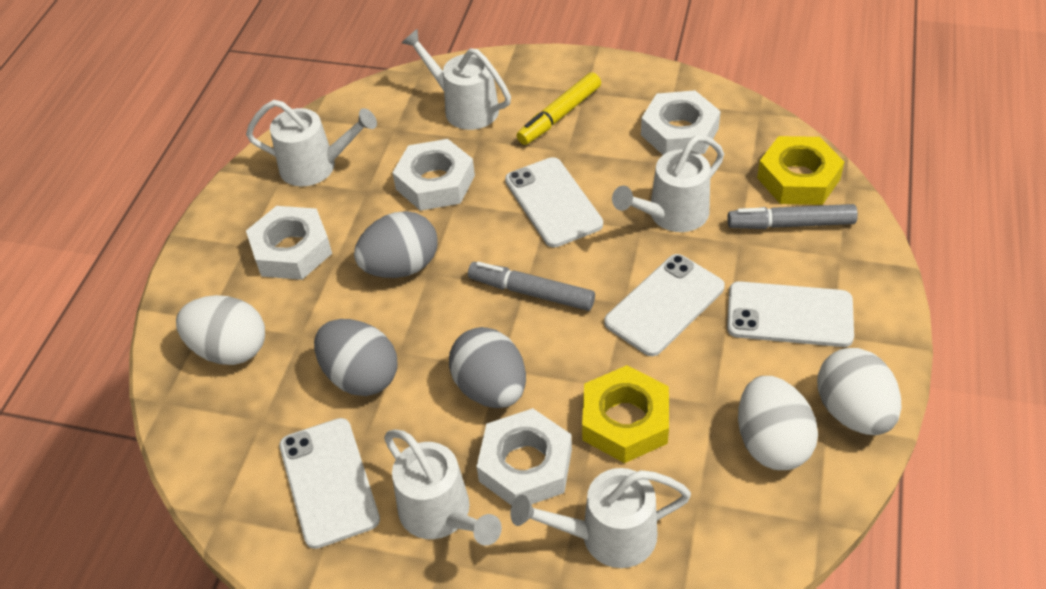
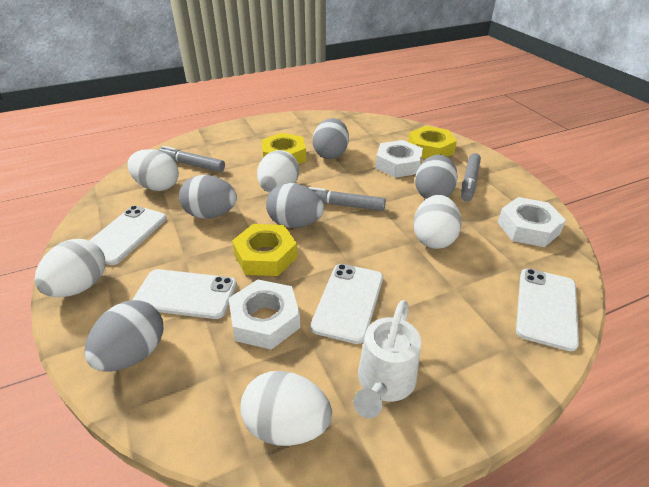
grey egg: [314,319,398,396] [354,211,437,278] [449,327,526,408] = 3 -> [84,300,163,371] [179,175,237,219] [266,183,324,228] [313,118,349,159] [415,155,458,199] = 5
grey marker: [468,262,595,311] [728,204,858,229] = 2 -> [158,146,225,172] [308,187,386,211] [461,153,481,202] = 3
white egg: [176,295,265,365] [738,376,818,470] [817,348,901,435] = 3 -> [35,239,105,297] [127,149,179,191] [241,371,332,446] [257,150,299,193] [413,195,462,249] = 5
white nut: [246,206,332,280] [392,139,475,211] [476,408,572,506] [641,90,721,155] = 4 -> [228,280,300,350] [375,140,423,178] [498,197,566,247] = 3
white watering can: [246,100,377,186] [384,430,502,546] [402,29,511,130] [510,468,691,568] [612,135,724,232] = 5 -> [353,300,421,418] = 1
yellow marker: [517,72,601,145] = 1 -> none = 0
yellow nut: [582,365,669,463] [757,136,844,205] = 2 -> [232,224,298,276] [262,133,306,164] [408,126,457,159] = 3

